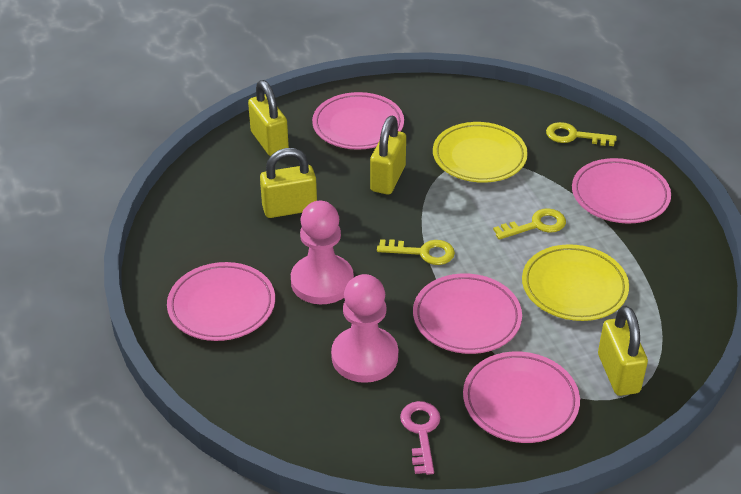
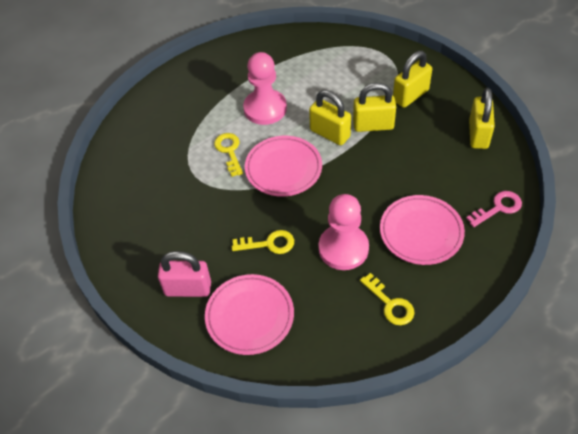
pink padlock: none = 0 -> [158,251,211,297] = 1
pink plate: [167,262,275,341] [312,92,404,150] [413,273,522,354] [463,352,580,443] [572,158,671,224] = 5 -> [205,274,294,355] [245,136,322,196] [380,195,465,265] = 3
yellow plate: [433,122,528,183] [522,244,629,321] = 2 -> none = 0

